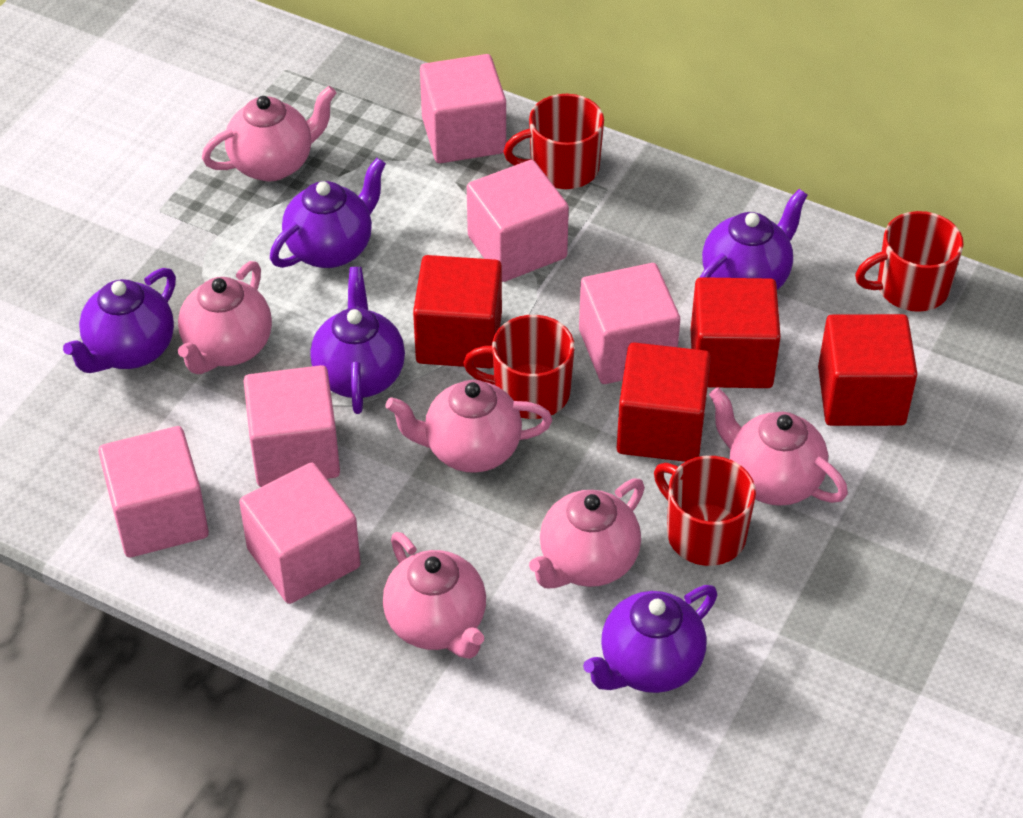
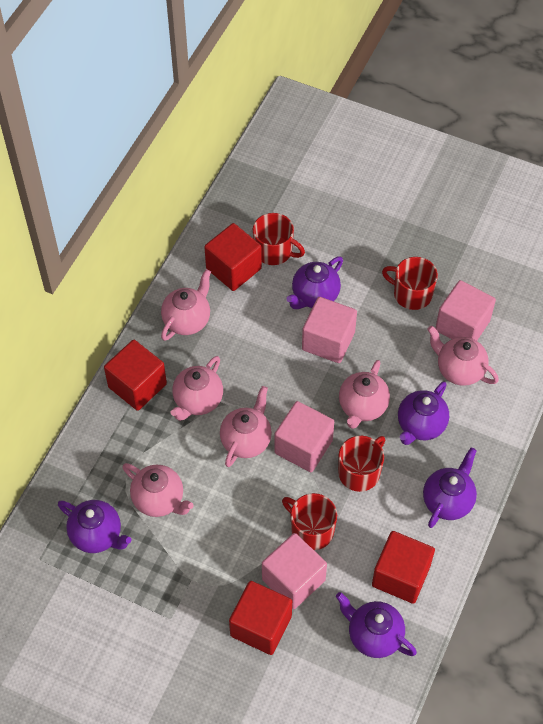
pink cube: [98,426,209,557] [239,462,361,604] [244,365,340,487] [420,54,506,163] [467,160,569,282] [579,263,680,384] = 6 -> [262,533,327,609] [274,401,334,472] [302,297,357,363] [435,280,496,341] = 4

